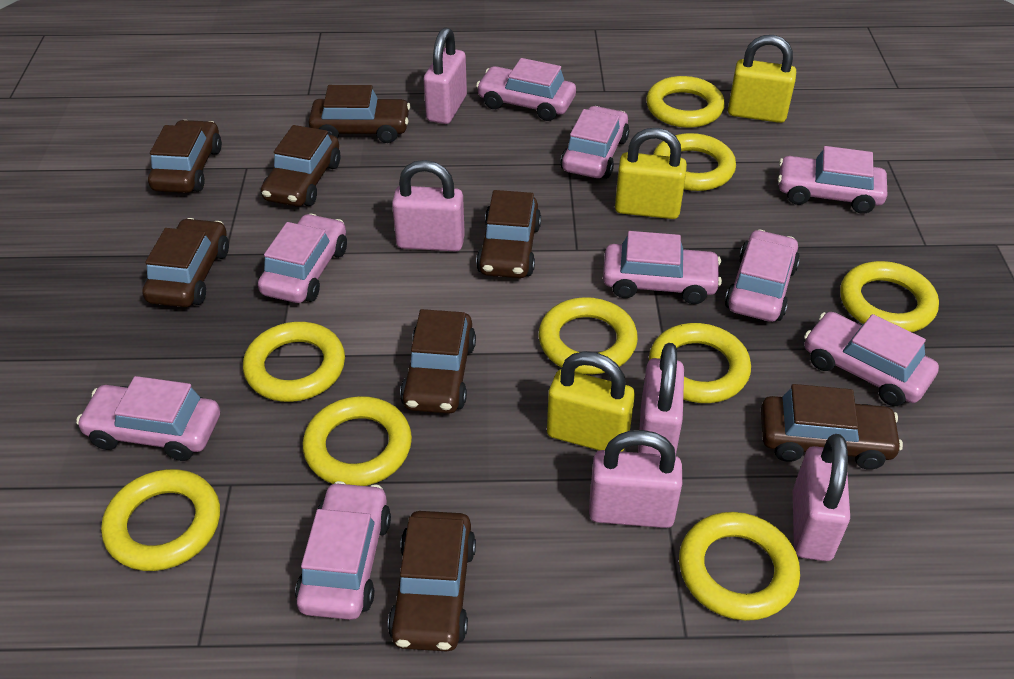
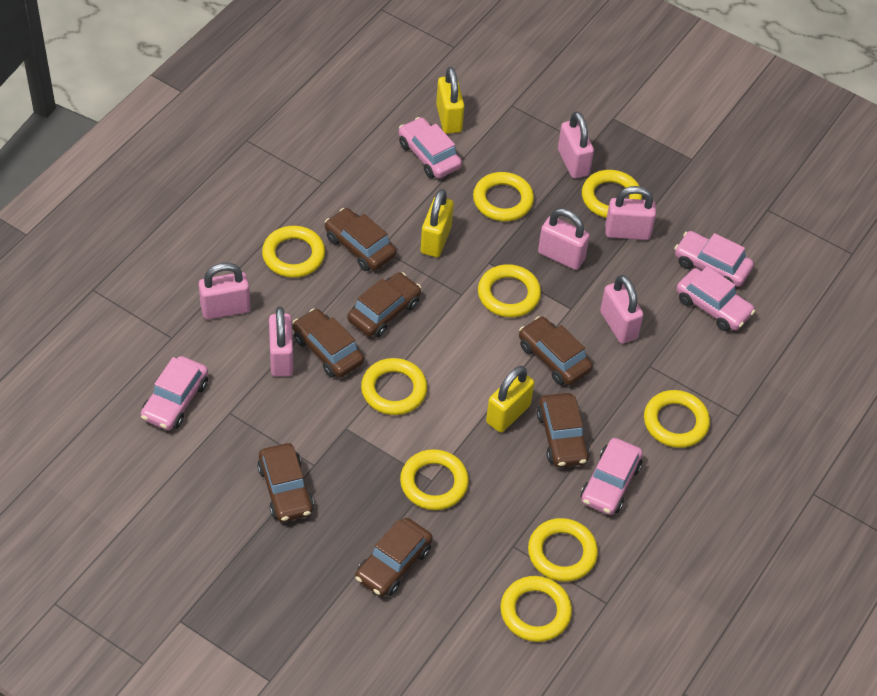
brown car: [142,218,229,307] [148,120,222,193] [261,125,340,206] [309,85,410,143] [388,511,476,651] [400,309,476,414] [476,190,541,278] [761,384,903,470] = 8 -> [257,443,314,522] [293,308,364,378] [325,208,396,271] [347,272,421,338] [355,518,433,597] [519,316,593,385] [537,393,590,468] = 7
pink car: [76,376,220,461] [258,214,347,303] [295,481,391,620] [476,58,576,121] [560,106,629,179] [603,231,722,304] [725,230,800,322] [778,146,888,214] [804,312,939,406] = 9 -> [141,356,208,430] [399,117,462,178] [581,438,643,515] [674,231,754,287] [676,266,755,331] = 5
pink padlock: [392,160,465,251] [424,27,467,124] [589,430,682,528] [638,343,684,456] [793,434,850,561] = 5 -> [199,263,250,320] [269,307,294,377] [538,208,590,270] [558,111,594,179] [600,275,643,344] [605,186,656,240] = 6

